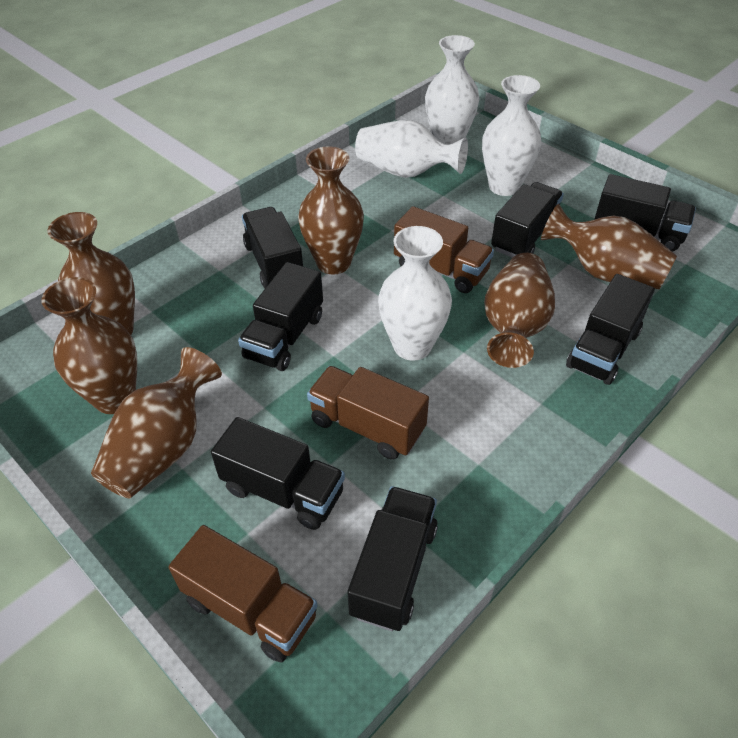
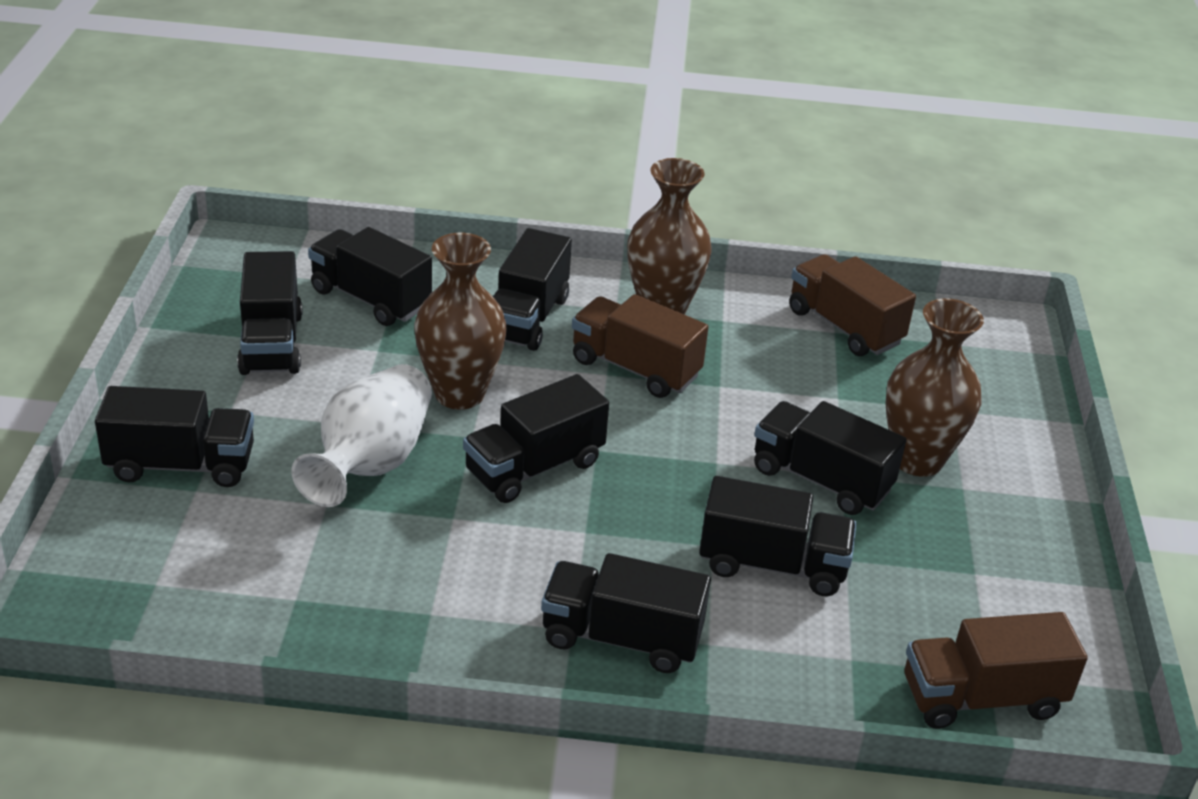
black truck: [211,417,345,530] [238,262,323,371] [242,207,303,289] [347,486,438,631] [491,182,564,258] [566,274,655,385] [594,174,696,251] = 7 -> [95,386,254,487] [237,251,302,375] [308,227,432,326] [463,374,609,503] [493,228,572,351] [541,553,711,673] [699,476,857,596] [754,401,906,515] = 8
brown vase: [42,277,137,414] [48,212,135,334] [91,347,222,498] [298,146,364,275] [484,253,555,368] [541,204,677,289] = 6 -> [414,233,507,410] [627,158,712,315] [885,298,984,477] = 3
white vase: [355,120,468,178] [378,226,452,361] [425,35,480,145] [482,75,541,196] = 4 -> [292,364,432,507] = 1

